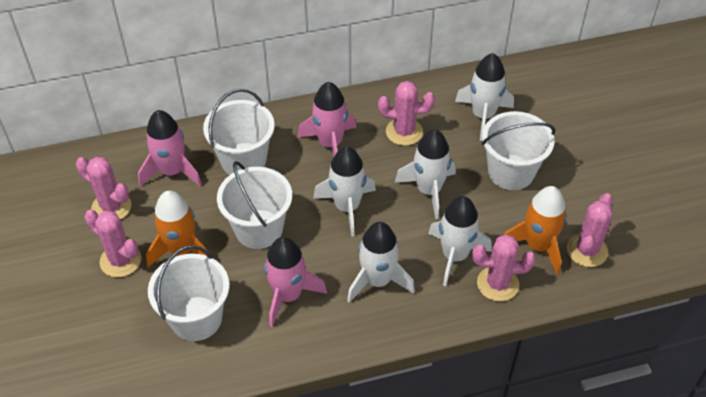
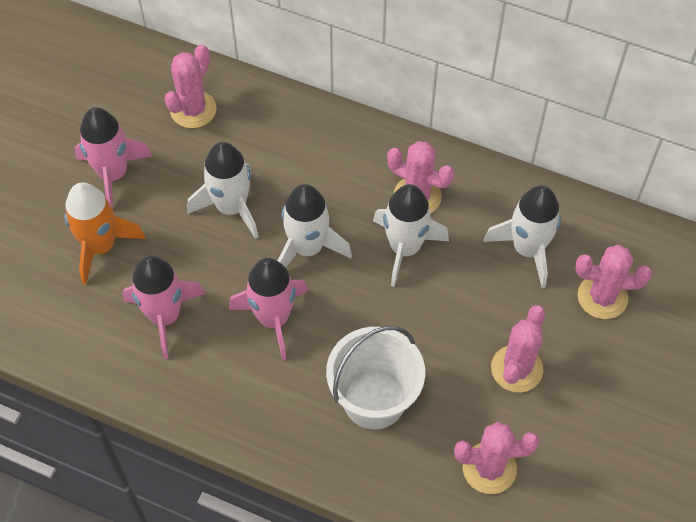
orange rocket: [146,191,208,267] [504,186,567,275] = 2 -> [64,182,146,285] = 1
white bucket: [148,245,230,341] [203,89,275,175] [217,161,292,249] [482,111,556,190] = 4 -> [326,326,425,429] = 1
white rocket: [313,146,376,237] [347,222,415,303] [395,129,456,219] [428,196,492,286] [455,53,514,141] = 5 -> [187,142,259,239] [277,184,352,267] [373,184,449,287] [483,185,561,288] = 4

